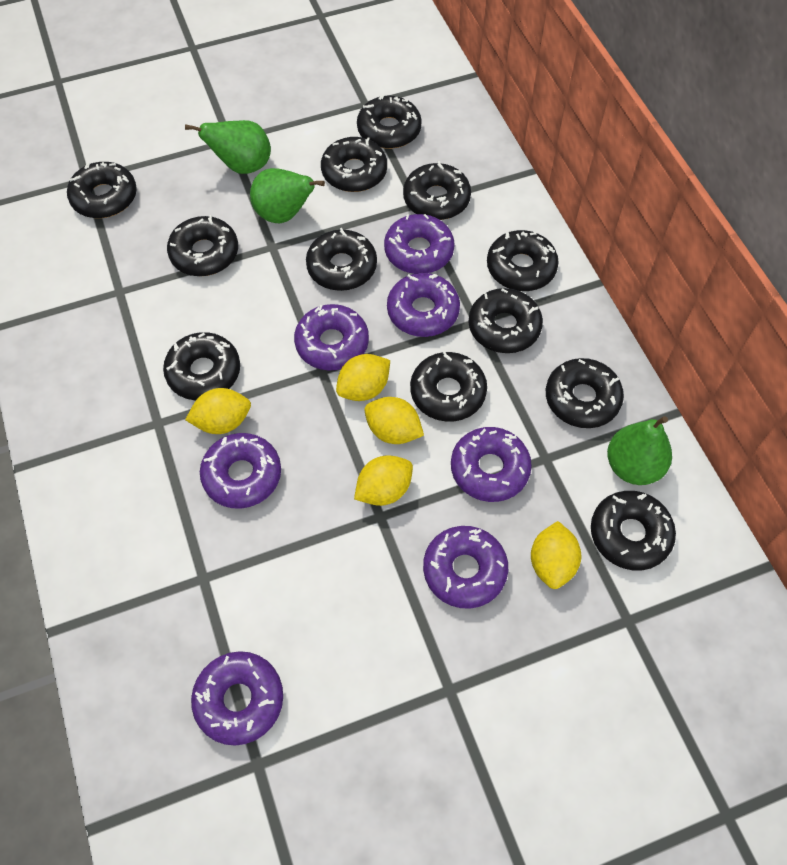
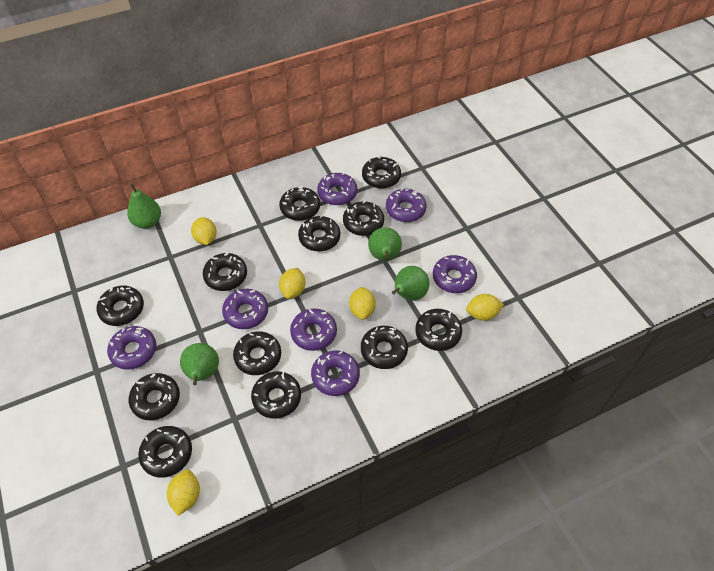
green pear: [185,120,271,174] [250,168,325,223] [607,416,672,485] = 3 -> [127,183,161,229] [180,343,219,385] [368,227,402,261] [392,266,430,301] = 4

